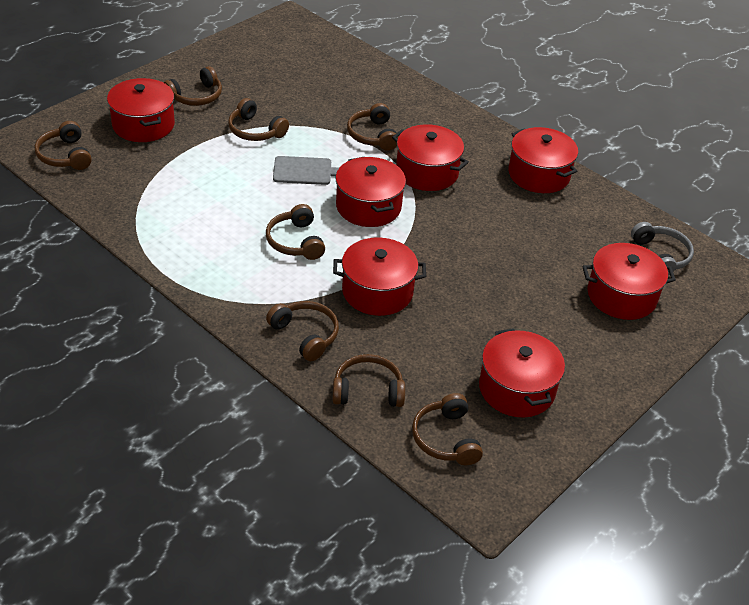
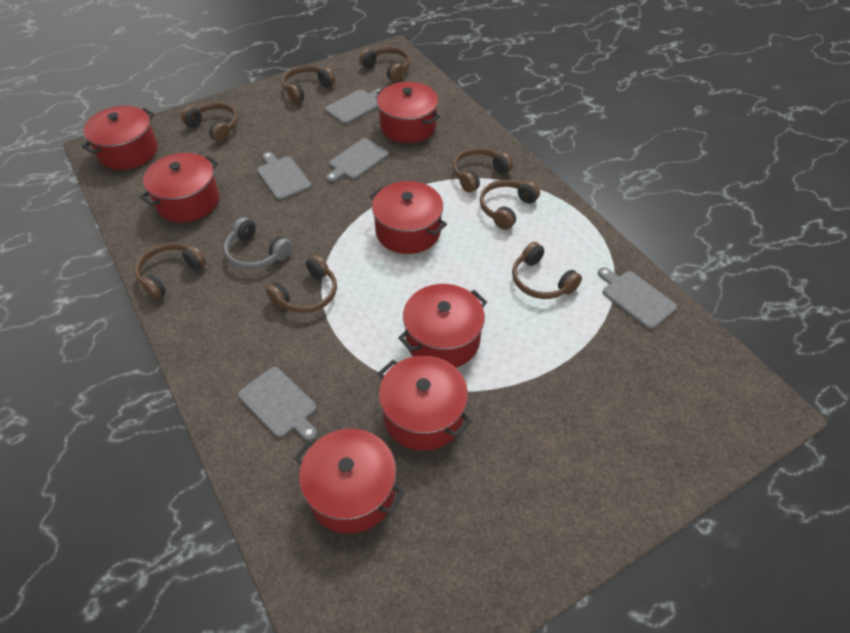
grey cutting board: [273,156,339,185] = 1 -> [238,367,317,441] [257,152,312,200] [325,88,381,124] [326,138,389,182] [598,267,677,329] = 5

